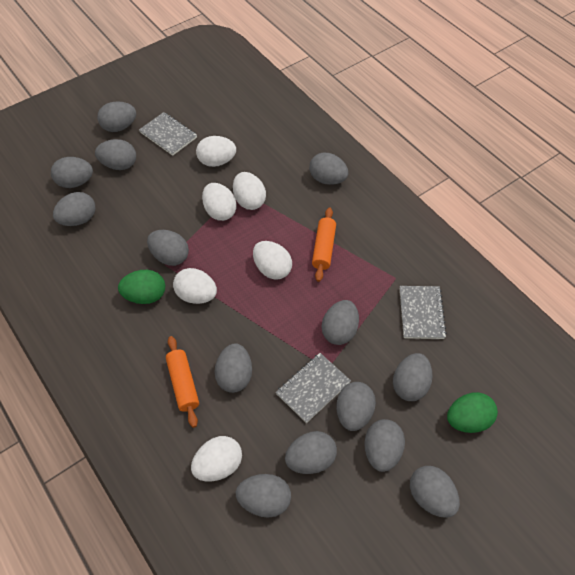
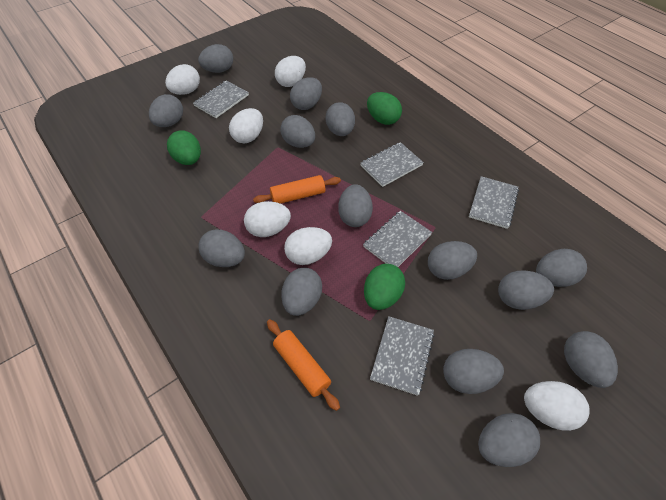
green egg: [118,270,165,304] [447,392,498,433] = 2 -> [167,131,201,165] [364,264,405,310] [367,92,402,125] = 3
grey notebook: [139,112,197,156] [276,353,351,423] [399,286,447,339] = 3 -> [193,81,249,118] [360,142,424,187] [363,211,432,267] [370,316,435,396] [469,176,519,229] = 5

